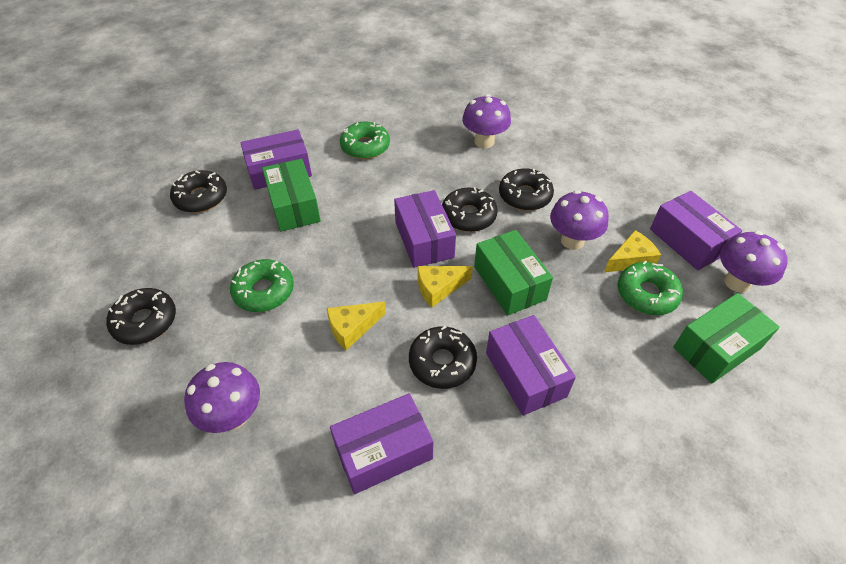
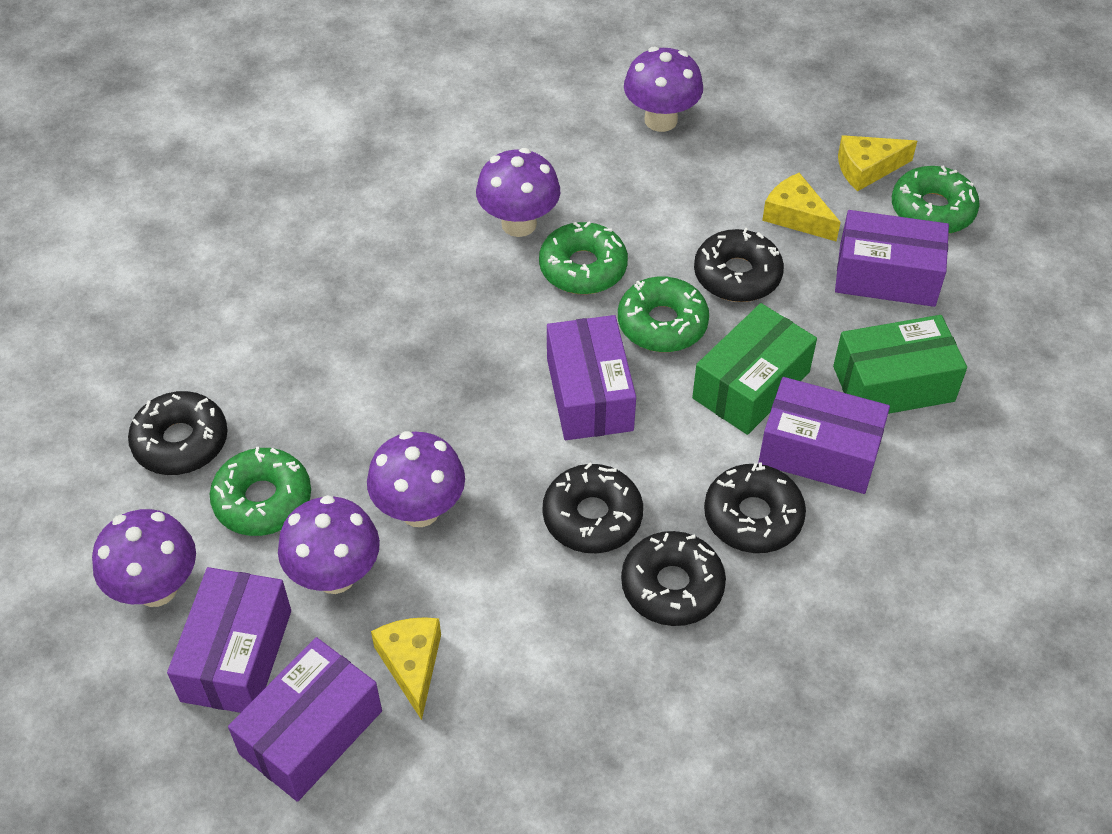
green box: [262,159,321,232] [474,230,553,316] [673,293,780,383] = 3 -> [692,303,817,435] [833,315,967,414] = 2
green donut: [230,259,294,312] [340,121,390,159] [617,261,683,315] = 3 -> [210,447,311,536] [539,221,628,294] [618,277,709,352] [892,165,980,234] = 4
purple mushroom: [184,362,260,433] [462,94,511,148] [550,190,609,250] [720,231,788,293] = 4 -> [92,509,196,607] [278,495,380,594] [367,431,465,527] [476,148,560,237] [624,47,703,132] = 5

